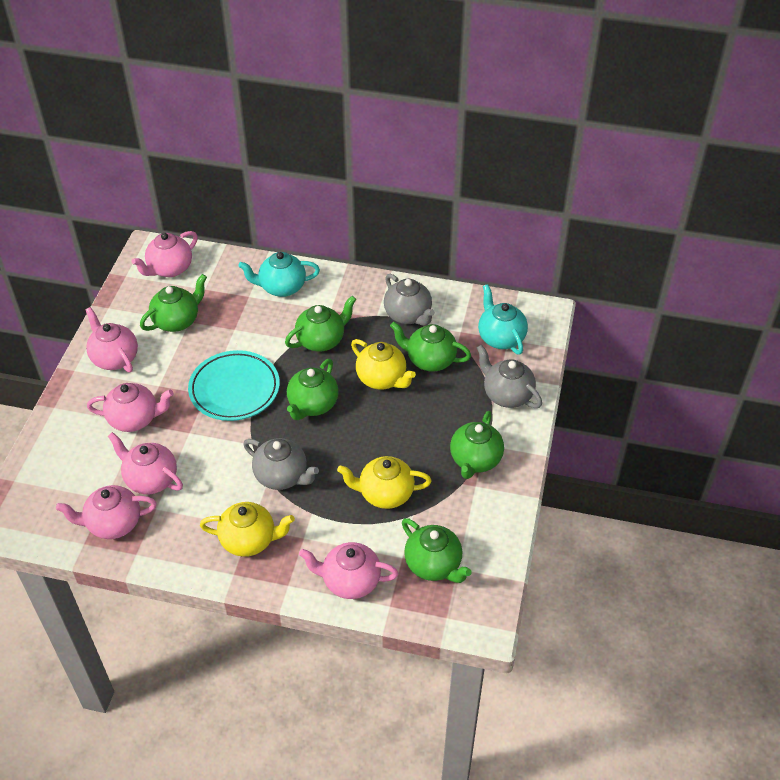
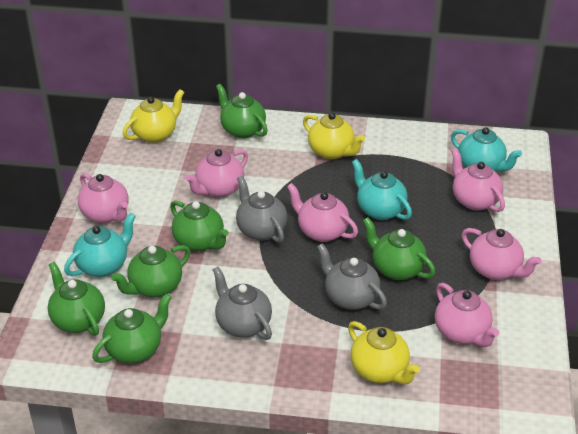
turquoise plate: [188,350,280,421] = 1 -> none = 0
turquoise teapot: [238,252,320,297] [478,284,528,355] = 2 -> [64,213,136,277] [352,159,412,220] [451,127,522,172] = 3

